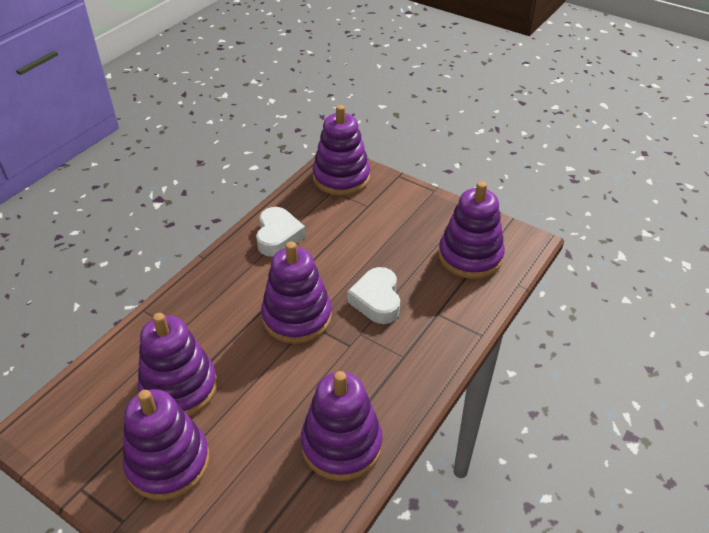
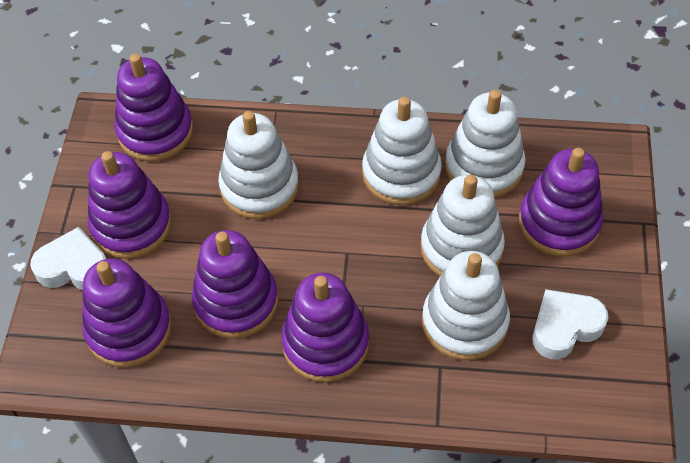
white stacking toy: none = 0 -> [218,111,299,219] [362,97,442,205] [421,175,505,276] [422,251,510,360] [445,90,526,198] = 5

